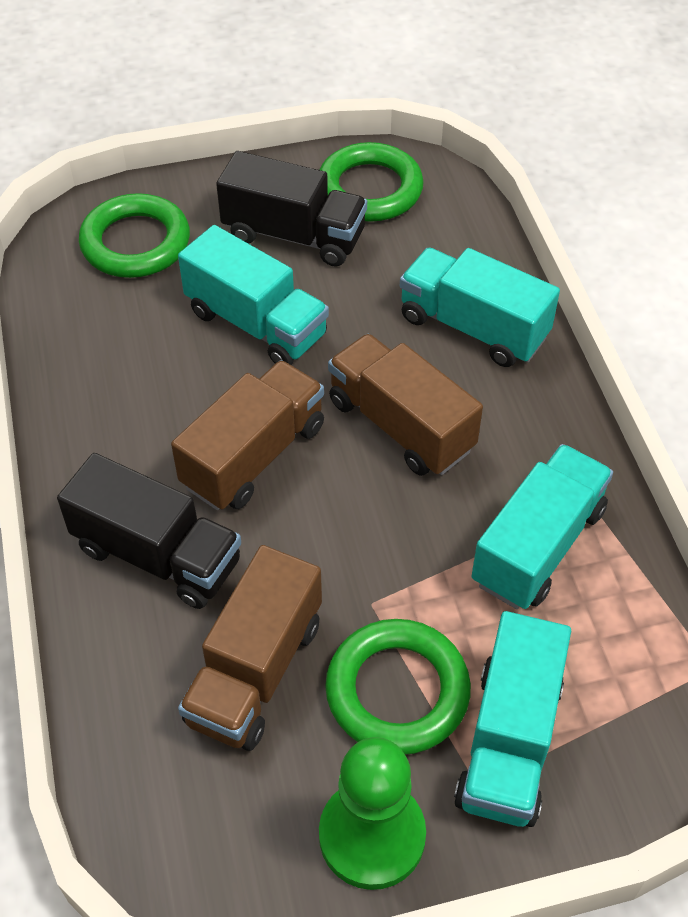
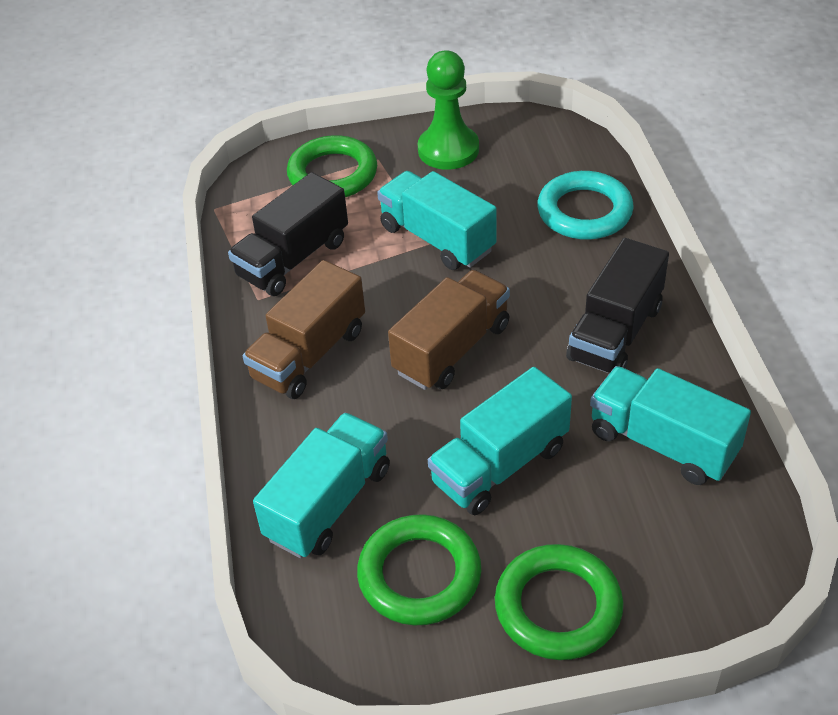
brown truck: [171,360,324,510] [178,545,322,751] [328,334,483,476] = 3 -> [243,260,365,399] [388,270,510,390] = 2
turquoise ring: none = 0 -> [537,171,634,240] = 1

